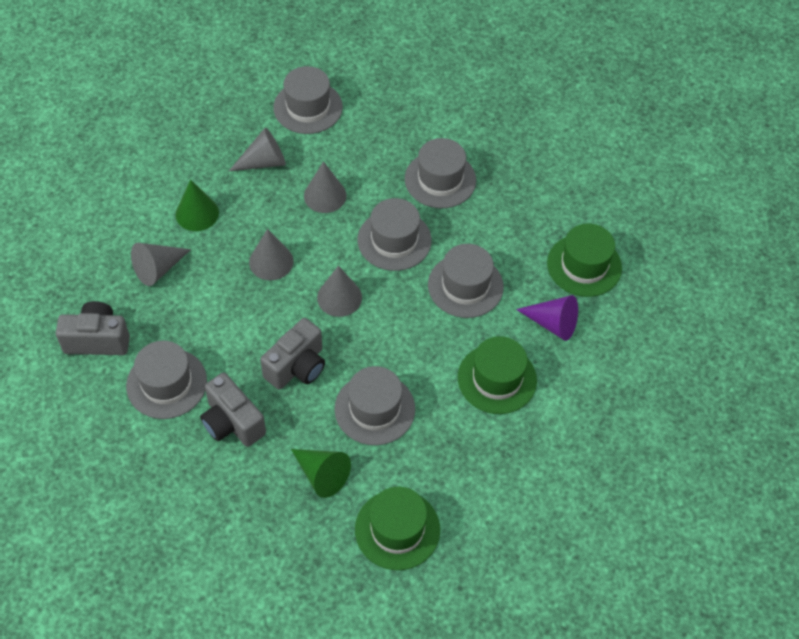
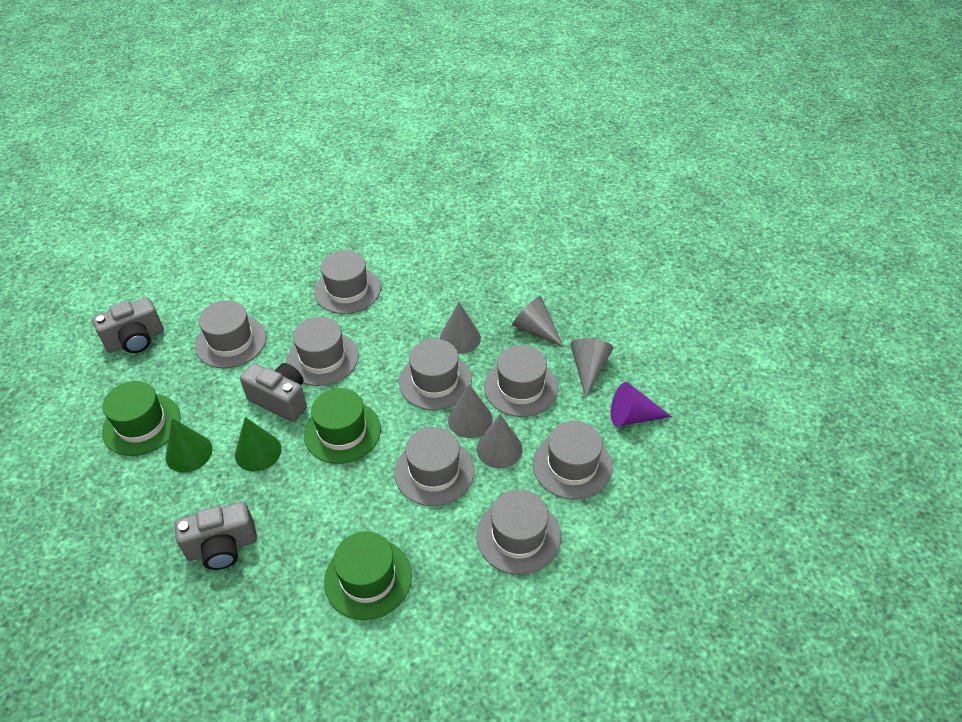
grey hat: [126,340,207,419] [273,66,343,134] [334,366,415,445] [358,198,432,271] [405,138,476,208] [428,244,504,318] = 6 -> [195,300,267,368] [287,317,359,386] [314,250,381,314] [394,427,474,506] [399,339,472,410] [476,490,561,575] [484,345,558,417] [533,421,613,500] = 8

